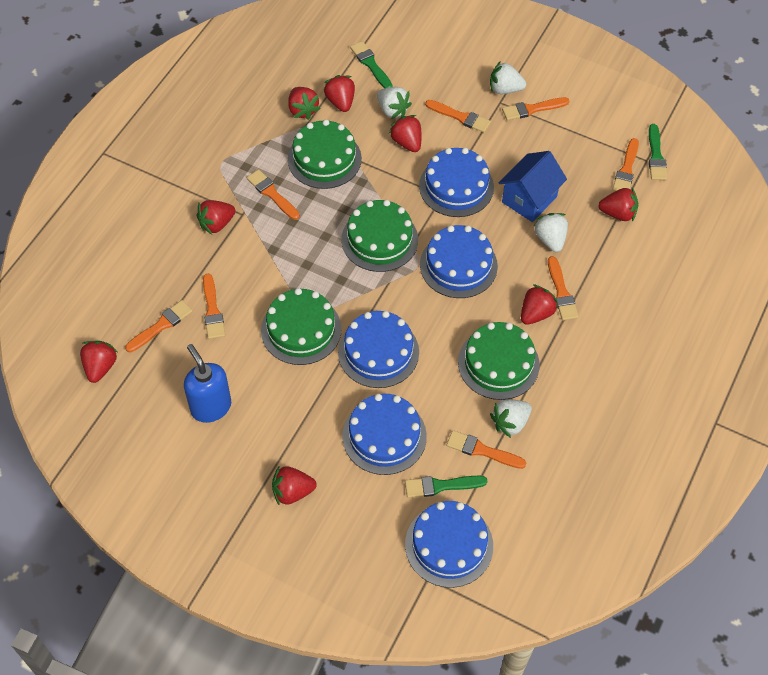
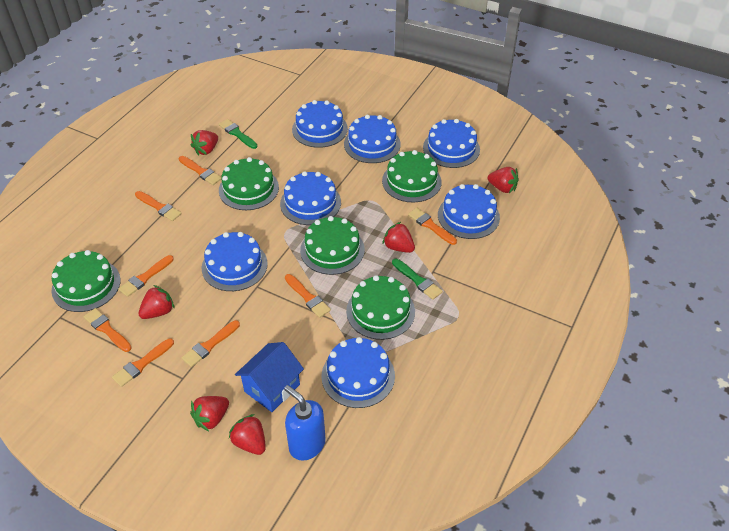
blue cake: [338,311,419,388] [342,394,427,475] [405,501,493,588] [419,148,494,217] [420,225,498,298] = 5 -> [202,232,268,291] [280,171,341,225] [292,100,348,148] [322,337,395,408] [344,115,401,163] [423,119,480,168] [438,184,500,239] = 7
green brush: [350,41,392,88] [405,476,487,498] [649,124,667,180] = 3 -> [219,119,257,149] [392,258,443,300] = 2
green cake: [261,288,342,365] [288,120,362,189] [342,200,418,272] [458,322,540,400] = 4 -> [52,250,121,312] [219,157,279,210] [300,216,365,275] [346,275,415,340] [382,150,442,203] = 5
red strawberry: [80,341,117,383] [196,200,236,235] [272,467,317,505] [288,87,321,120] [324,75,355,112] [389,115,421,152] [521,284,558,325] [598,188,638,221] = 8 -> [138,285,175,319] [190,396,229,432] [191,130,218,156] [229,414,266,455] [382,222,415,253] [488,167,518,193] = 6
white strawberry: [377,87,412,119] [490,61,526,94] [490,399,532,438] [534,213,568,252] = 4 -> none = 0

